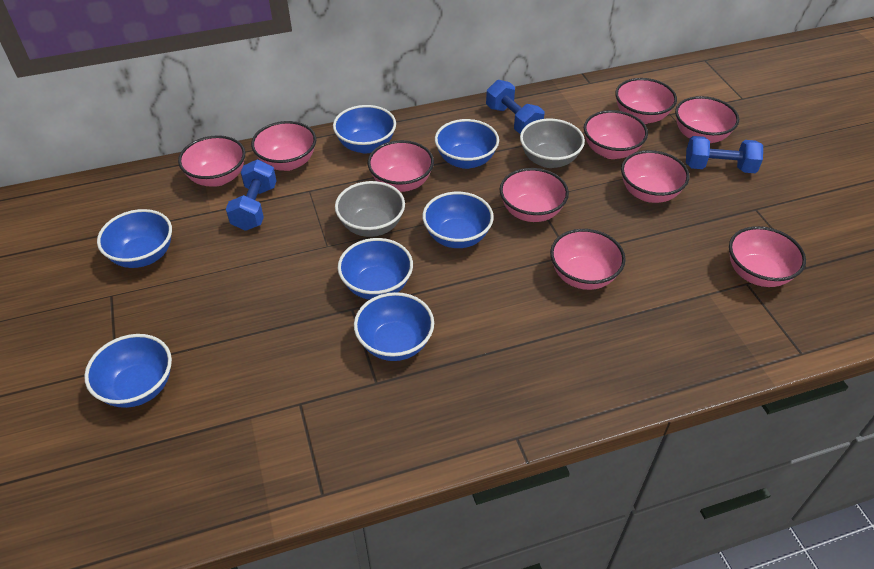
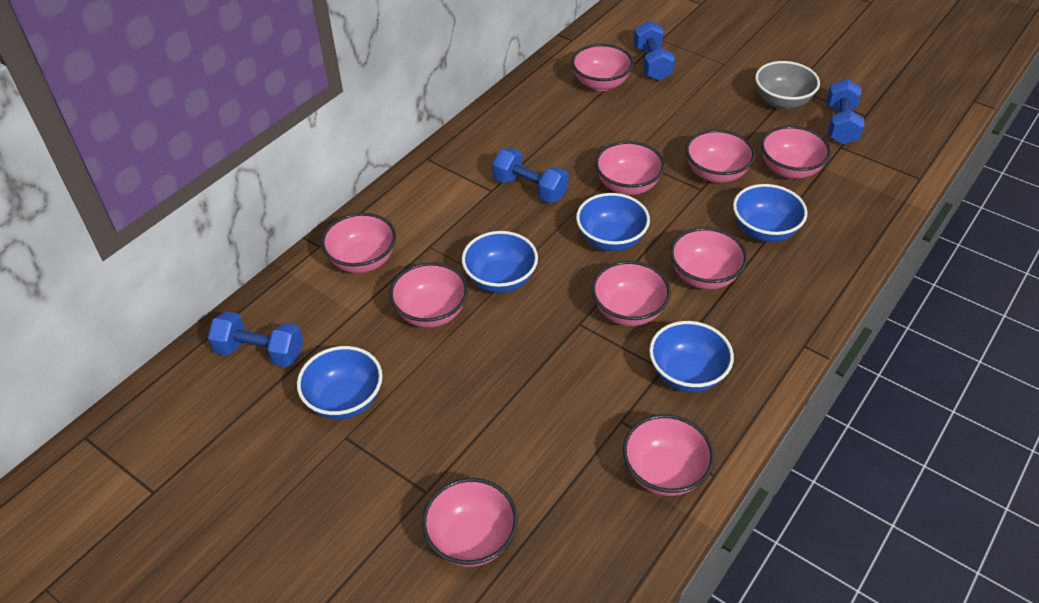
blue bowl: [84,334,172,408] [97,209,172,268] [333,105,396,153] [338,238,413,300] [354,292,434,361] [422,192,494,248] [435,119,499,169] = 7 -> [297,346,383,420] [462,231,538,293] [576,193,650,251] [649,321,734,392] [733,184,808,242] = 5
blue dumbbell: [226,159,276,231] [486,80,544,134] [686,136,763,173] = 3 -> [208,311,303,367] [492,148,568,203] [633,21,675,81] [827,79,864,145] = 4
grey bowl: [335,181,405,237] [520,119,585,168] = 2 -> [755,61,820,110] = 1

